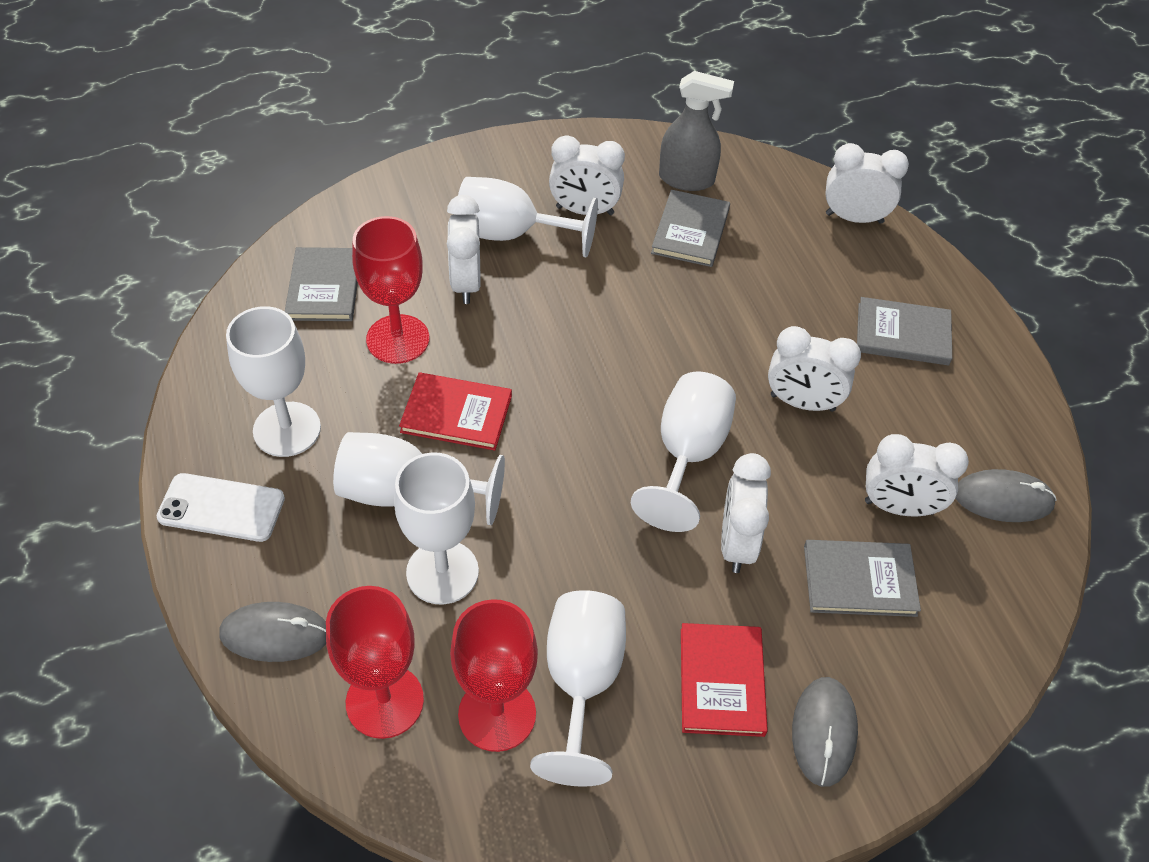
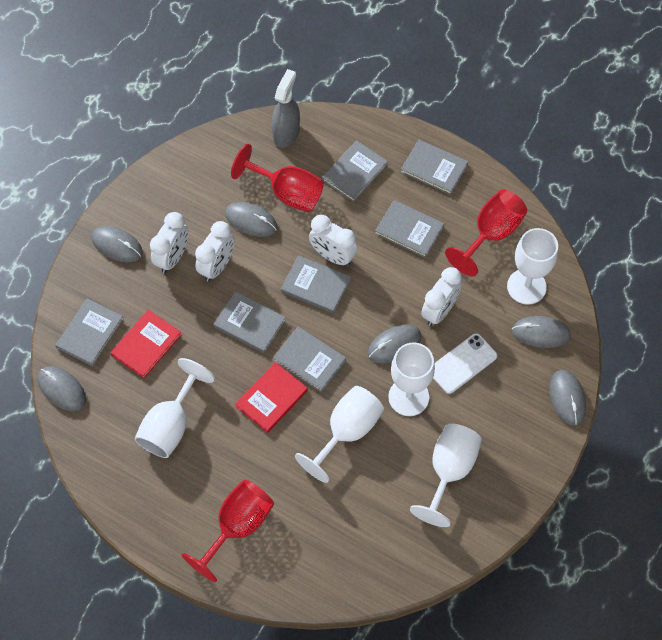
grey book: [285,247,358,321] [651,190,730,267] [804,540,921,617] [857,297,952,365] = 4 -> [55,298,124,366] [213,291,286,353] [273,326,346,392] [281,255,351,314] [322,140,388,202] [375,200,444,258] [401,139,468,195] = 7
grey mouse: [219,602,326,662] [792,677,858,787] [956,469,1057,522] = 3 -> [38,366,86,411] [92,226,143,263] [225,202,278,237] [368,325,421,363] [512,316,571,348] [549,370,586,426] = 6
white clock: [447,195,481,304] [549,135,625,215] [721,453,771,573] [768,326,861,412] [825,143,909,224] [865,434,969,516] = 6 -> [150,212,189,273] [195,221,234,282] [309,215,358,266] [421,267,462,326] = 4
white goblet: [226,306,321,457] [333,432,505,525] [394,452,479,605] [458,177,598,257] [530,590,626,787] [631,372,736,532] = 6 -> [135,358,215,458] [295,386,384,483] [388,342,435,416] [410,423,482,527] [507,228,558,305] = 5

